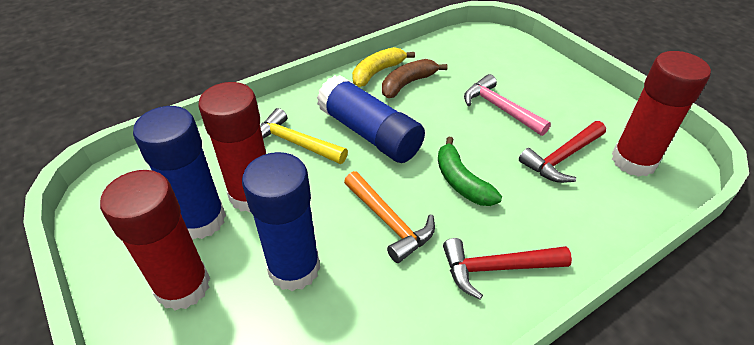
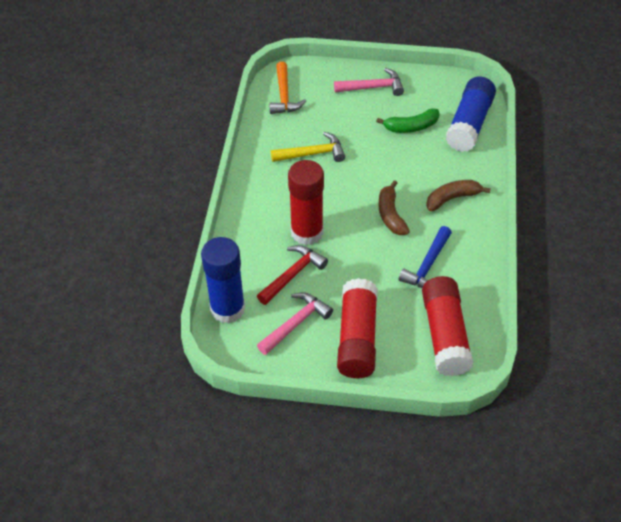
blue glue stick: [133,106,226,240] [242,152,320,291] [317,75,425,163] = 3 -> [201,237,245,323] [445,76,496,152] = 2
blue hammer: none = 0 -> [399,226,452,288] = 1
brown banana: [382,59,448,98] = 1 -> [378,180,410,235] [426,180,491,211] = 2
pink hammer: [464,74,551,136] = 1 -> [257,292,333,355] [334,68,404,96] = 2
red hammer: [443,238,572,299] [519,121,606,183] = 2 -> [257,245,328,305] = 1
yellow banana: [352,47,415,87] = 1 -> none = 0

